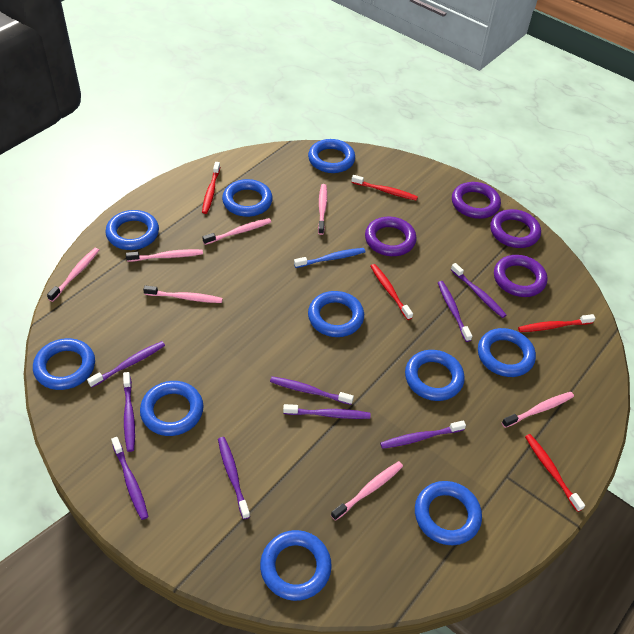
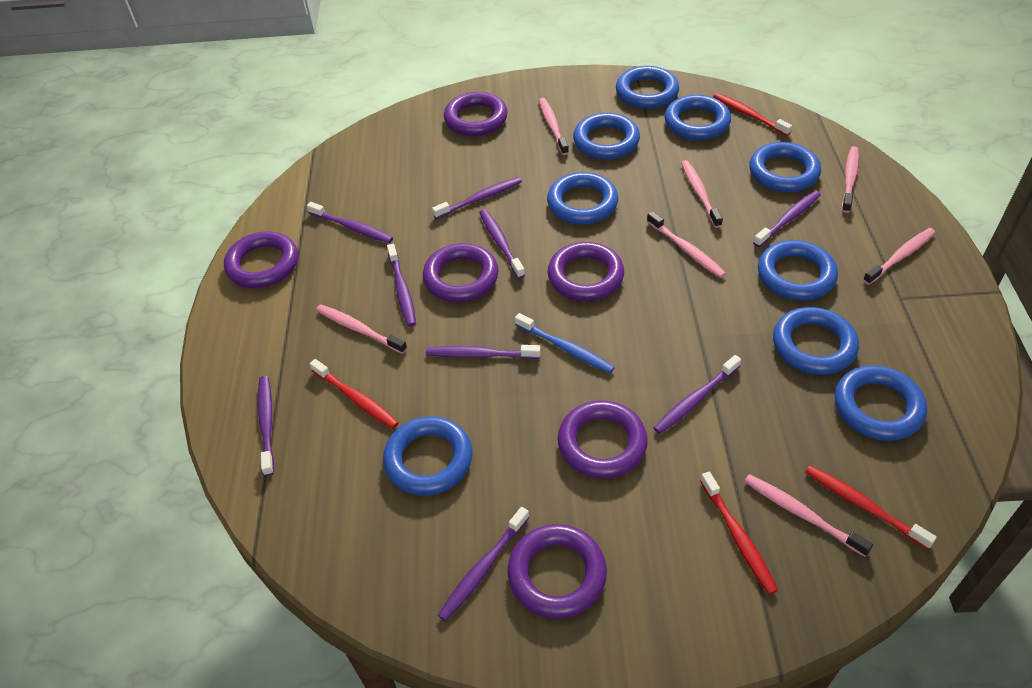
blue ring: [33,338,95,390] [105,210,159,250] [140,381,203,436] [222,179,273,217] [260,530,332,601] [308,139,355,173] [308,291,364,337] [405,350,465,401] [415,481,482,545] [478,328,536,377] = 10 -> [383,416,472,496] [547,172,618,225] [573,113,640,160] [616,66,679,109] [665,95,731,140] [749,142,821,192] [758,240,838,300] [773,307,859,375] [835,365,927,441] = 9
purple ring: [365,217,417,256] [452,182,501,219] [490,209,541,248] [494,255,547,297] = 4 -> [224,232,298,288] [423,243,499,302] [444,92,508,136] [507,524,607,619] [547,242,624,301] [558,400,648,479] = 6
red toothbrush: [202,162,220,214] [351,175,418,201] [370,264,413,320] [518,314,595,332] [525,434,585,512] = 5 -> [310,359,399,429] [700,472,778,595] [713,93,792,136] [805,465,937,549] = 4

